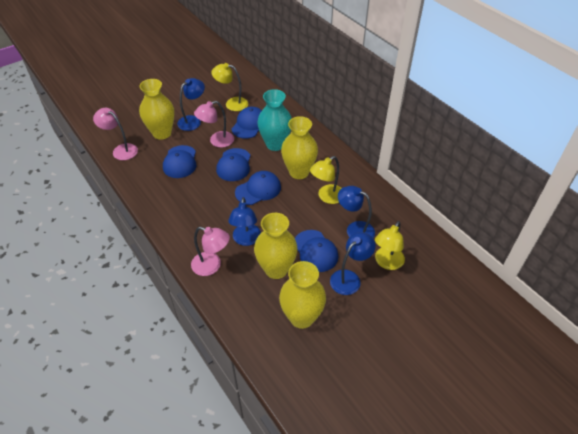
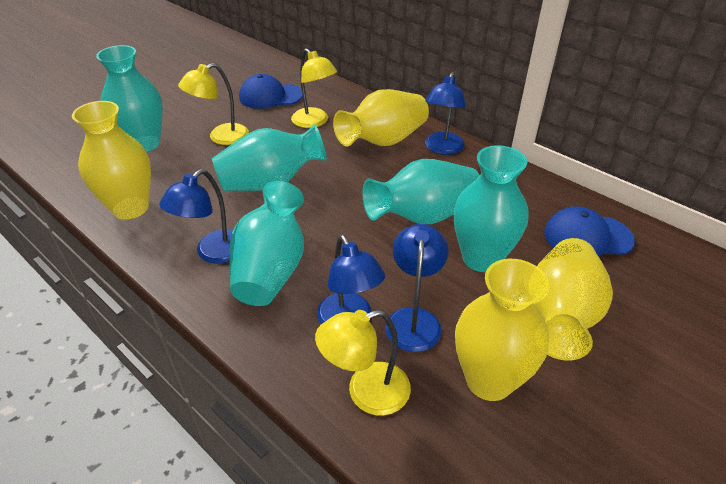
blue cap: [163,145,196,178] [216,148,250,181] [232,107,262,139] [235,171,281,205] [295,230,338,272] = 5 -> [239,74,303,109] [544,206,635,257] = 2
pink lamp: [93,108,138,160] [191,227,230,276] [194,101,234,148] = 3 -> none = 0
turquoise vase: [257,89,292,151] = 1 -> [96,45,163,152] [212,125,327,191] [230,181,304,306] [362,159,480,224] [453,145,529,272] = 5

